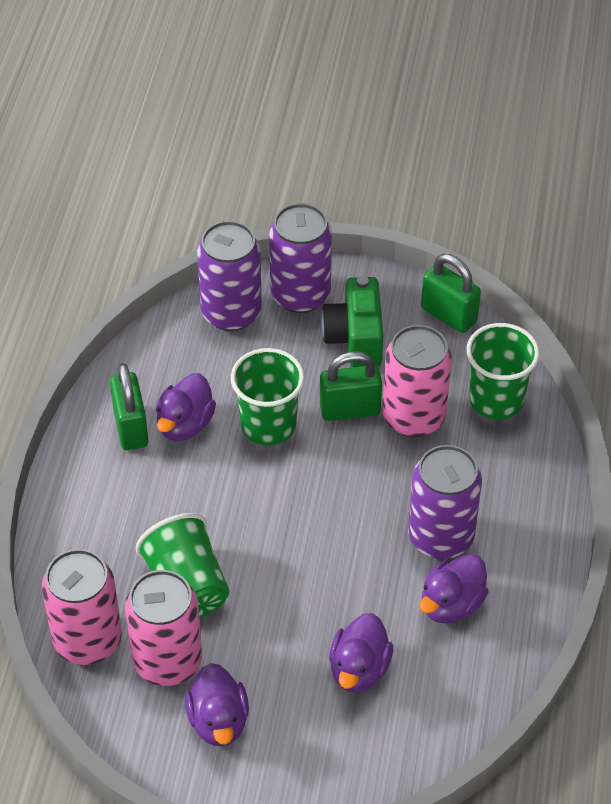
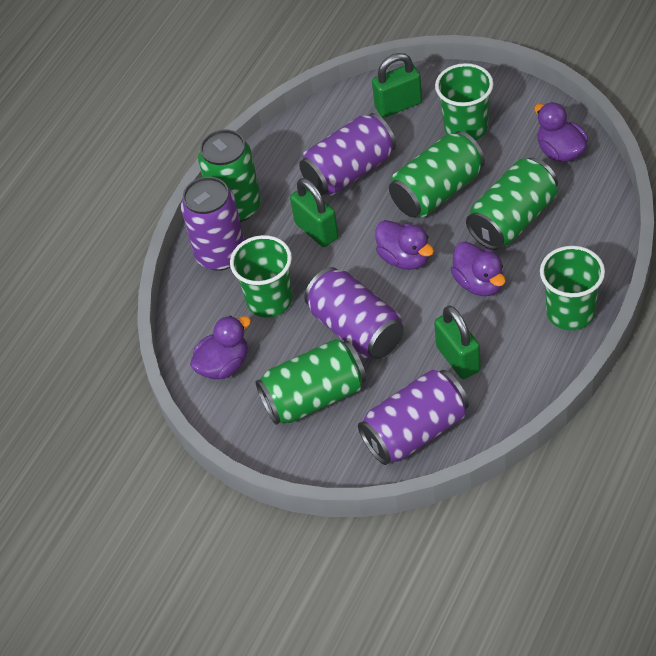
green camera: [321,276,384,367] = 1 -> none = 0
green can: none = 0 -> [198,130,261,222] [256,339,366,425] [389,131,485,217] [466,158,558,250] = 4
pink can: [42,549,122,665] [125,570,202,686] [382,325,452,437] = 3 -> none = 0
purple can: [197,221,262,331] [269,203,332,313] [408,445,482,559] = 3 -> [181,177,245,270] [299,113,396,196] [304,267,404,359] [358,370,469,465] = 4

